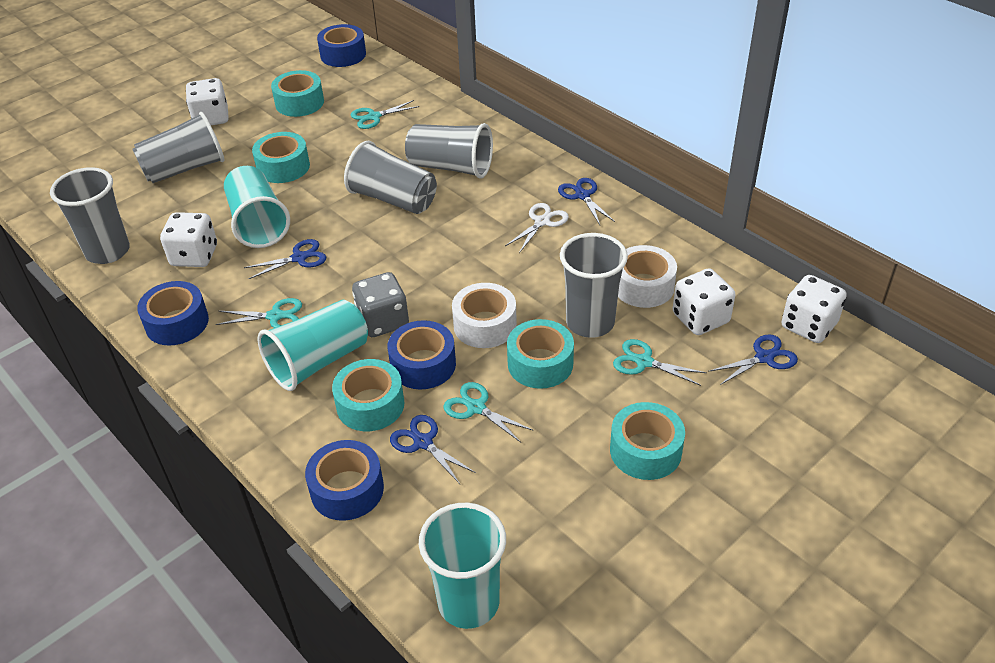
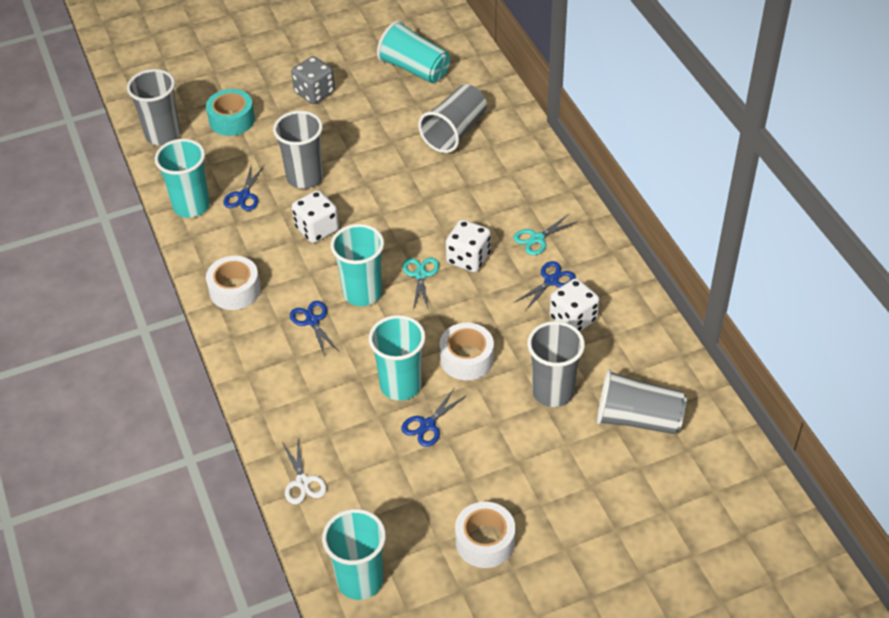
blue tape: [137,281,209,345] [305,440,384,521] [317,24,366,67] [387,320,456,389] = 4 -> none = 0
turquoise cup: [224,166,290,248] [258,300,368,391] [419,503,506,629] = 3 -> [155,139,210,218] [322,509,386,600] [331,224,384,306] [369,315,426,401] [377,21,450,83] = 5
turquoise scissors: [216,298,302,328] [350,100,419,129] [443,382,534,442] [613,339,707,386] = 4 -> [402,258,439,311] [513,214,577,255] = 2
turquoise tape: [252,132,310,183] [271,70,324,117] [332,359,405,431] [507,319,574,389] [610,402,685,480] = 5 -> [206,89,255,136] = 1
white dice: [160,212,217,267] [186,78,229,125] [673,268,735,335] [781,275,847,343] = 4 -> [292,190,339,243] [446,220,491,272] [549,278,599,331] = 3
white tape: [452,283,517,348] [618,245,677,308] = 2 -> [206,256,261,310] [440,323,494,380] [455,502,515,568] = 3

